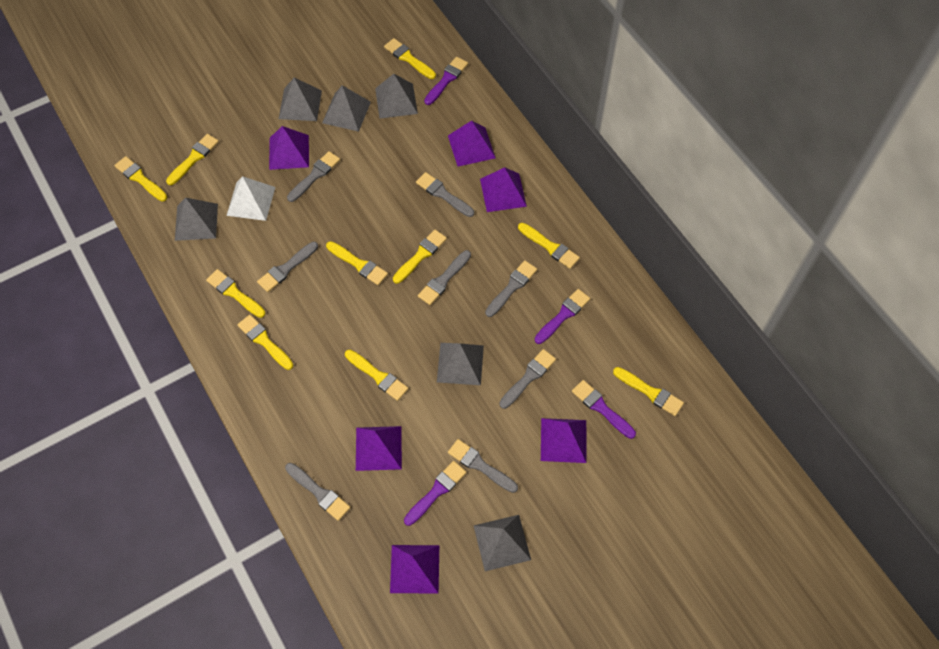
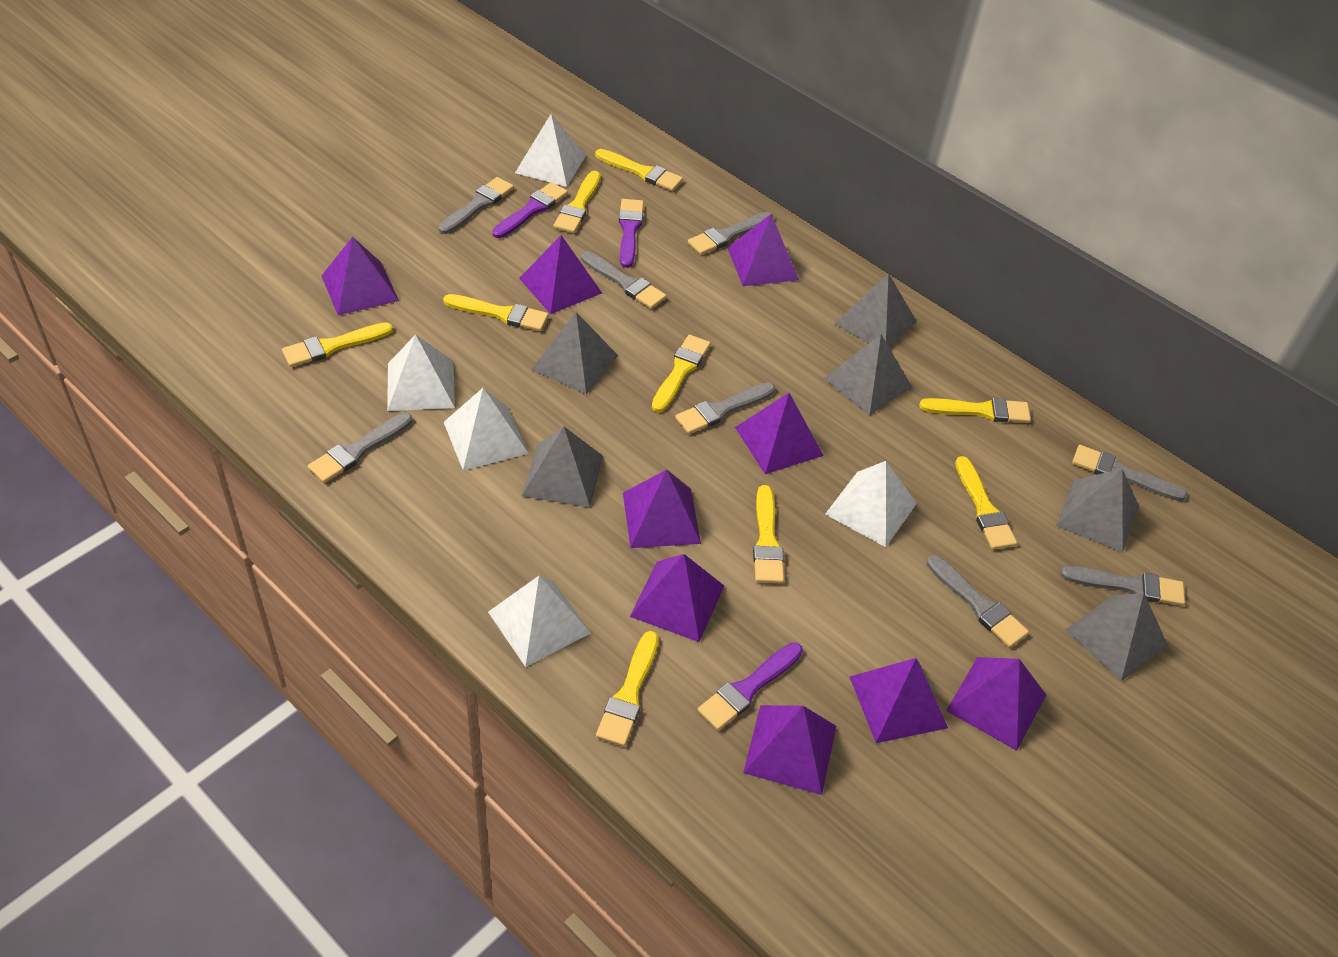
purple brush: [404,461,467,526] [424,57,468,105] [535,289,590,344] [572,380,636,439] = 4 -> [492,182,568,238] [619,199,644,268] [698,642,803,730] = 3
purple pyramid: [269,126,309,170] [356,426,402,471] [390,545,439,593] [448,120,496,167] [480,167,527,212] [541,418,587,463] = 6 -> [322,237,399,315] [519,235,602,314] [623,469,701,548] [630,554,724,642] [727,214,799,286] [735,393,824,474] [743,705,836,795] [850,658,948,743] [946,657,1046,751] = 9
white pyramid: [226,176,275,221] = 1 -> [387,334,455,411] [444,388,529,470] [488,576,591,667] [515,114,586,187] [825,461,917,547] = 5
yellow brush: [114,156,167,201] [166,134,219,185] [206,269,265,318] [237,315,293,370] [326,241,388,285] [345,350,408,401] [384,38,436,79] [393,230,447,284] [518,223,580,269] [613,367,684,416] = 10 -> [282,322,393,367] [443,294,548,331] [554,171,601,233] [595,149,683,191] [596,631,658,746] [652,335,711,412] [753,485,784,584] [919,398,1031,423] [955,456,1017,550] = 9

